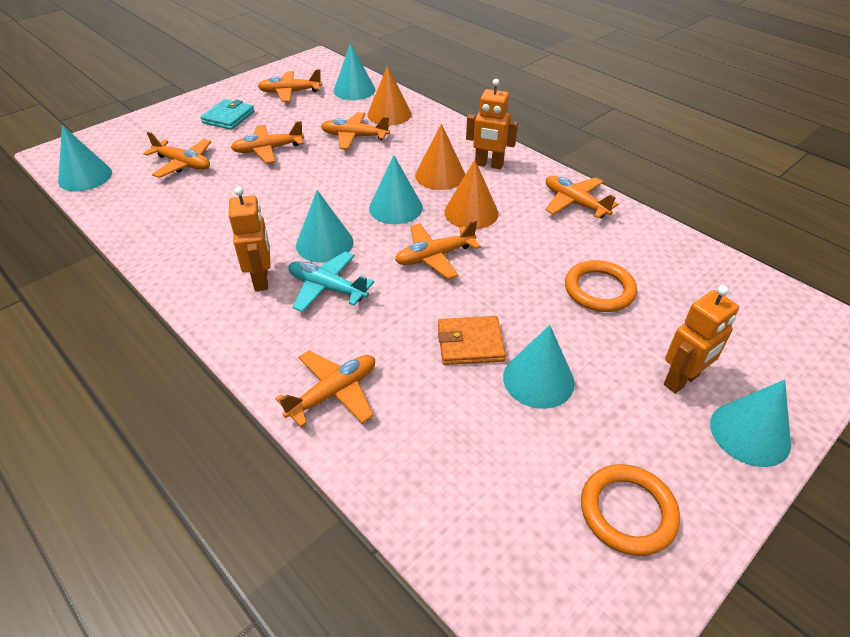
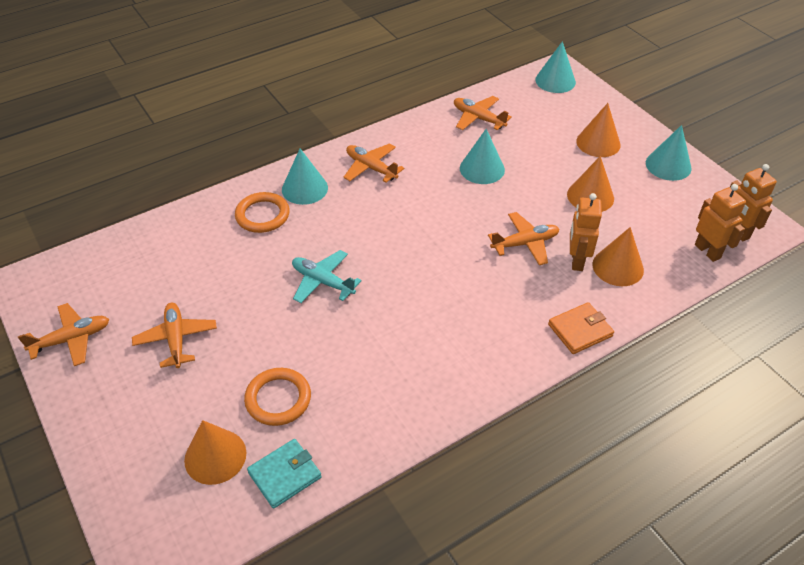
orange cone: [367,66,412,126] [415,124,465,190] [444,160,499,229] = 3 -> [184,420,246,485] [567,156,614,212] [576,103,621,157] [593,227,644,286] = 4
orange plane: [143,132,211,178] [231,121,304,163] [258,69,322,102] [275,350,375,427] [321,112,390,149] [395,220,481,279] [545,176,618,218] = 7 -> [18,303,109,366] [132,303,217,368] [343,143,404,182] [454,96,512,130] [488,212,559,265] = 5
turquoise cone: [58,125,112,191] [296,190,354,263] [333,43,375,100] [369,155,423,224] [503,325,575,409] [710,380,791,467] = 6 -> [282,149,328,205] [460,129,505,184] [535,41,576,93] [646,125,691,181] = 4

